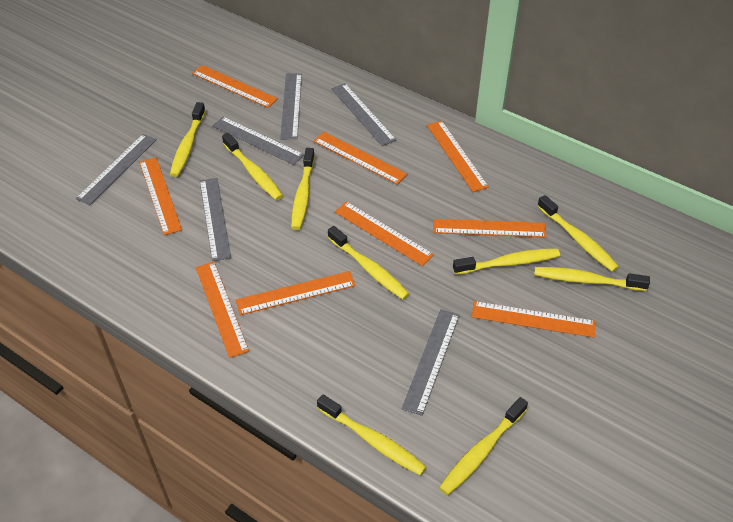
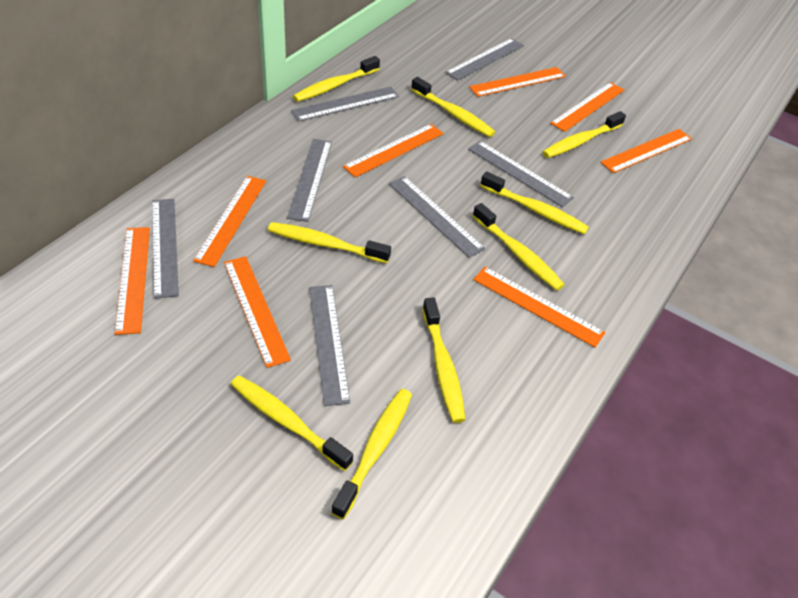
grey ruler: [76,134,157,205] [200,178,231,261] [213,117,304,165] [280,74,302,139] [332,83,396,146] [402,309,460,416] = 6 -> [152,199,179,299] [287,139,332,222] [291,86,399,122] [309,285,350,406] [389,176,485,258] [445,38,524,81] [468,141,574,207] = 7
orange ruler: [139,157,182,235] [192,65,278,108] [196,262,249,358] [236,271,356,315] [314,132,408,185] [335,201,434,266] [427,120,489,192] [433,219,547,238] [472,301,596,338] = 9 -> [115,227,150,335] [193,176,266,267] [224,256,291,368] [343,124,444,178] [469,67,566,97] [473,267,605,348] [550,82,624,132] [600,129,692,173] = 8

